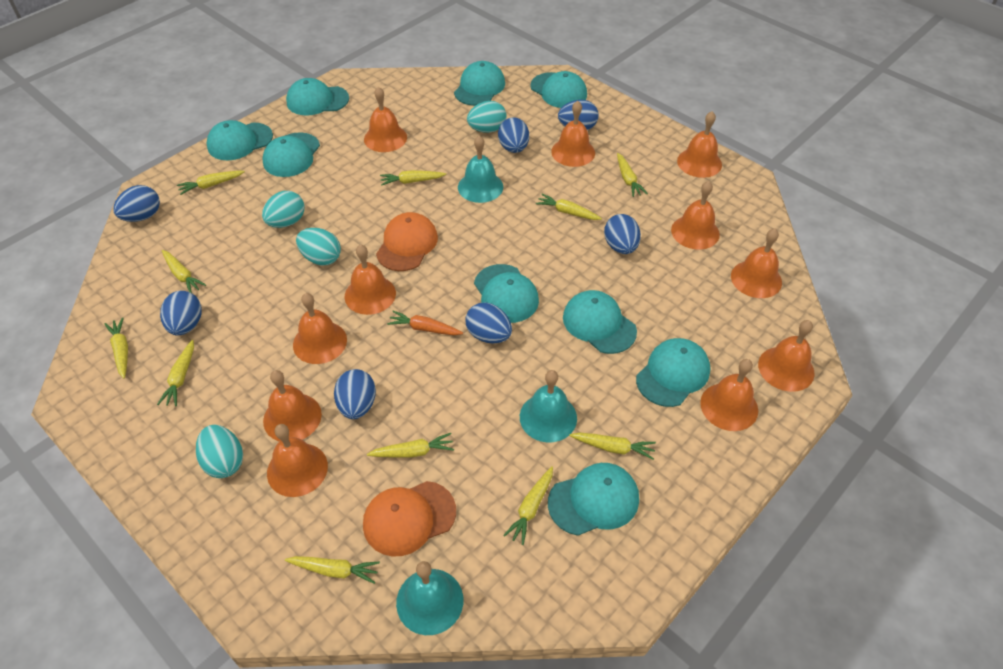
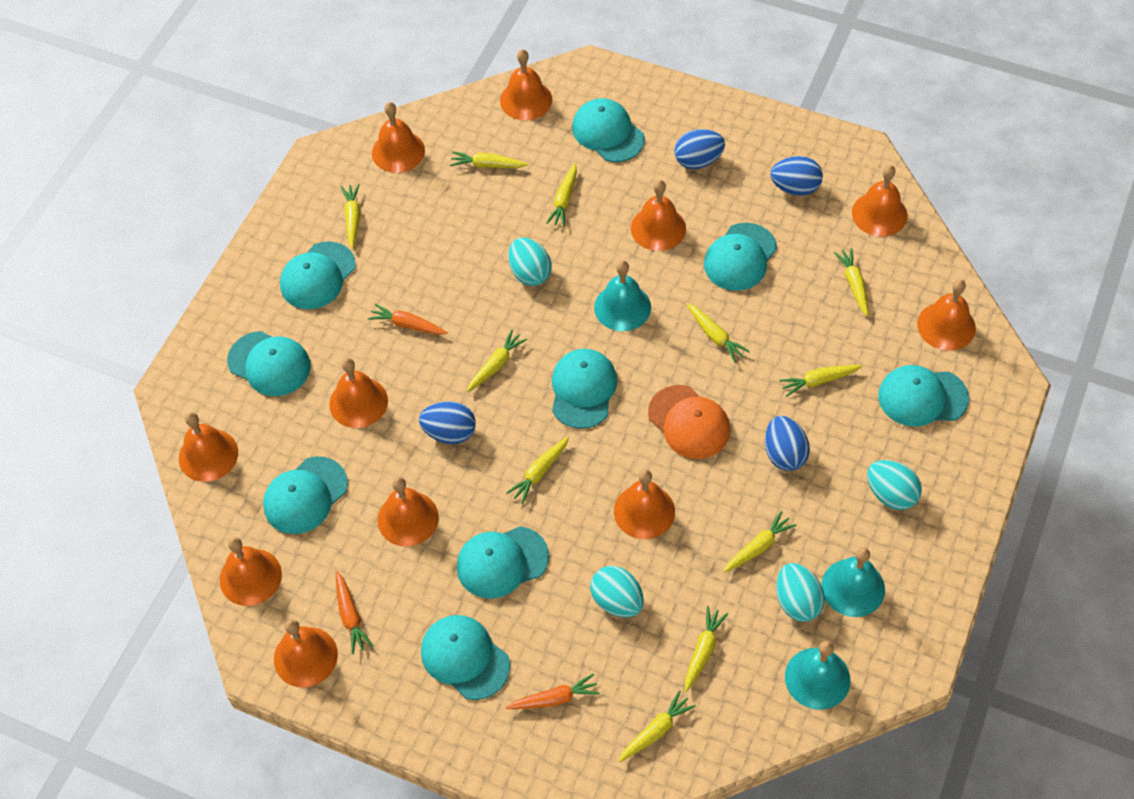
blue egg: [113,185,160,222] [160,291,202,335] [334,369,376,419] [465,303,512,343] [498,117,529,153] [558,100,599,130] [604,214,641,254] = 7 -> [419,401,476,444] [674,129,725,169] [765,416,810,471] [770,156,823,196] = 4
orange cap: [363,481,456,557] [376,212,438,271] = 2 -> [648,385,730,459] = 1
orange carrot: [387,311,463,335] = 1 -> [336,571,373,654] [368,303,448,335] [505,673,600,709] = 3

